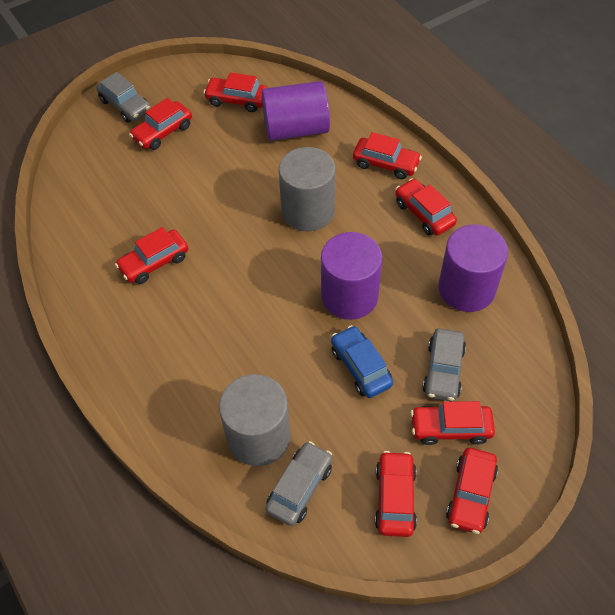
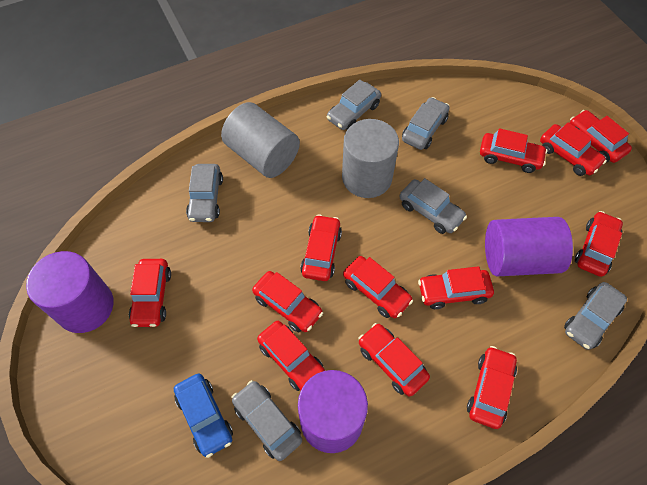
grey car: [96,72,151,122] [265,441,332,526] [422,328,466,401] = 3 -> [186,164,223,222] [232,380,302,461] [327,80,381,130] [399,178,467,234] [402,97,449,150] [564,282,627,350] = 6
red car: [115,227,188,284] [129,98,192,150] [203,72,267,112] [353,132,422,179] [375,451,417,537] [395,178,457,236] [411,401,495,445] [446,448,498,534] = 8 -> [129,259,171,327] [252,271,323,332] [257,321,325,391] [300,214,342,281] [343,256,413,318] [358,323,430,396] [418,266,494,309] [467,346,517,429] [480,128,547,173] [540,123,607,176] [570,110,632,163] [575,211,623,277] = 12

